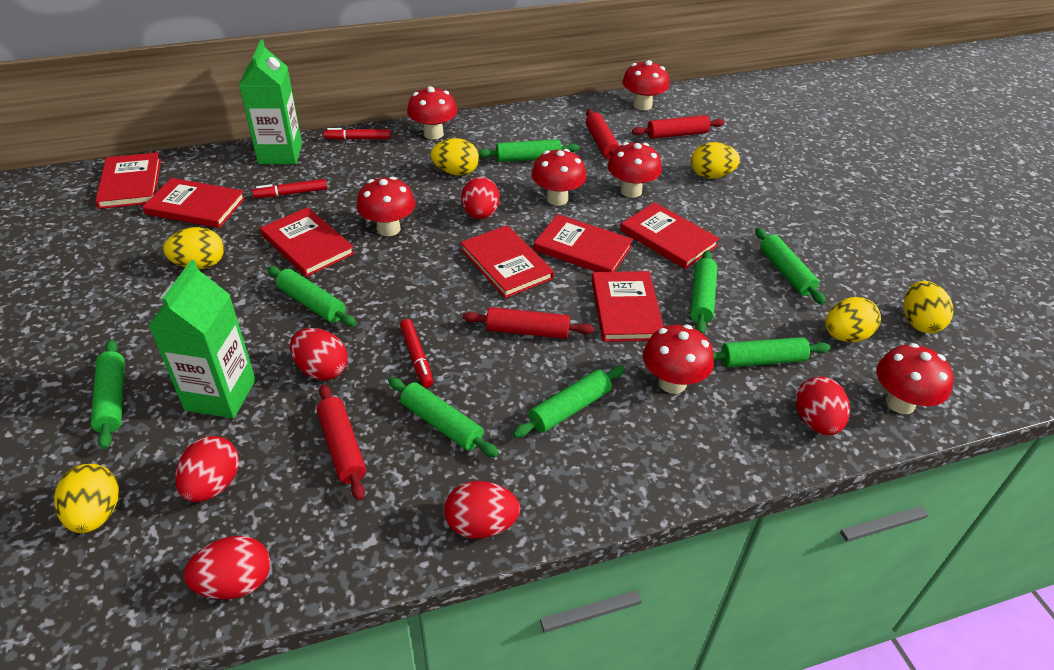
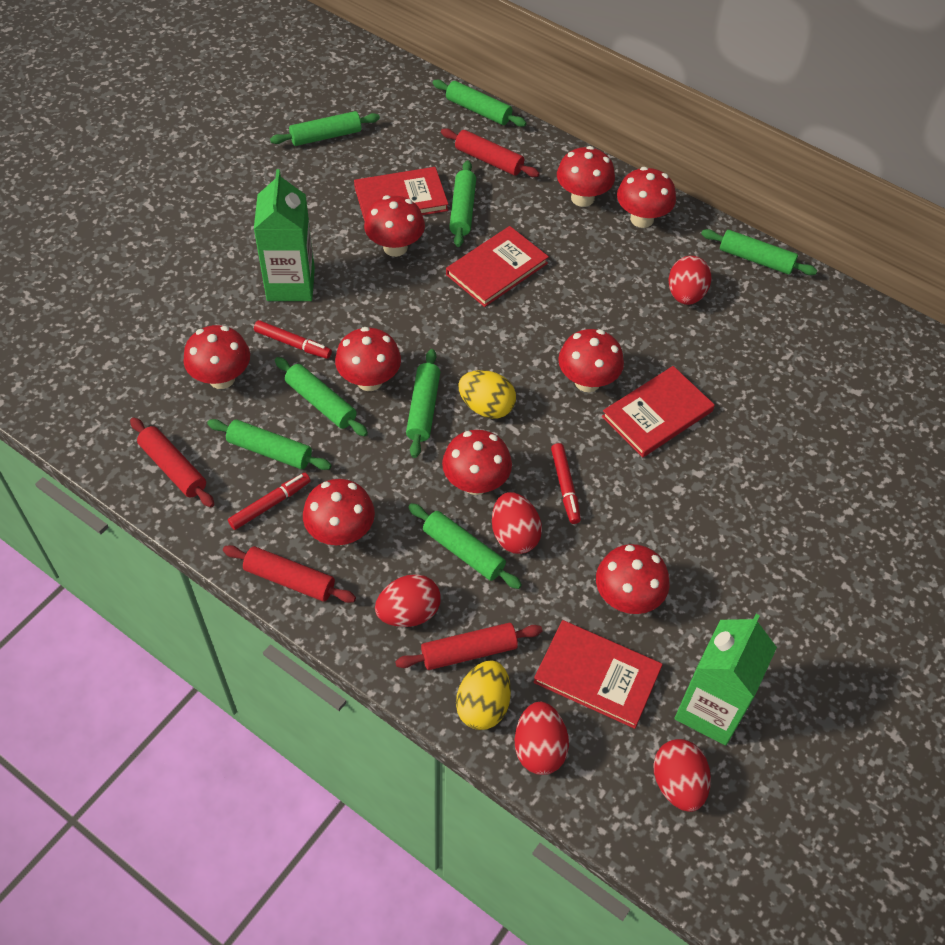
red book: [95,152,161,209] [142,178,245,228] [260,207,355,277] [461,225,554,298] [533,214,633,272] [592,271,664,342] [620,202,720,269] = 7 -> [354,167,448,221] [446,226,549,307] [533,620,663,729] [602,366,715,458] = 4
red egg: [175,436,239,502] [184,536,270,599] [290,328,348,380] [445,481,520,539] [461,177,500,219] [796,376,850,435] = 6 -> [375,574,441,627] [492,492,542,554] [515,702,569,775] [653,739,711,812] [668,256,712,305] = 5
red mushroom: [356,176,415,236] [407,86,457,139] [531,149,587,206] [607,142,662,198] [622,60,669,110] [643,325,714,394] [876,343,954,414] = 7 -> [183,325,250,389] [303,479,375,545] [335,327,401,391] [364,195,425,257] [442,430,512,495] [557,146,615,207] [558,329,624,392] [596,544,670,614] [617,167,676,228] = 9
yellow egg: [54,464,119,533] [163,227,224,269] [430,138,479,176] [691,142,740,179] [825,297,881,342] [904,281,953,333] = 6 -> [456,660,511,730] [458,370,516,419] = 2

